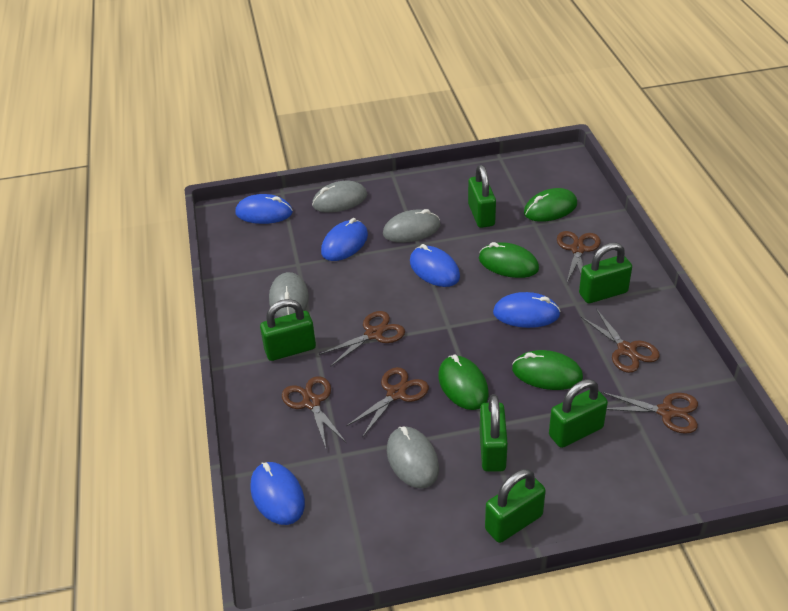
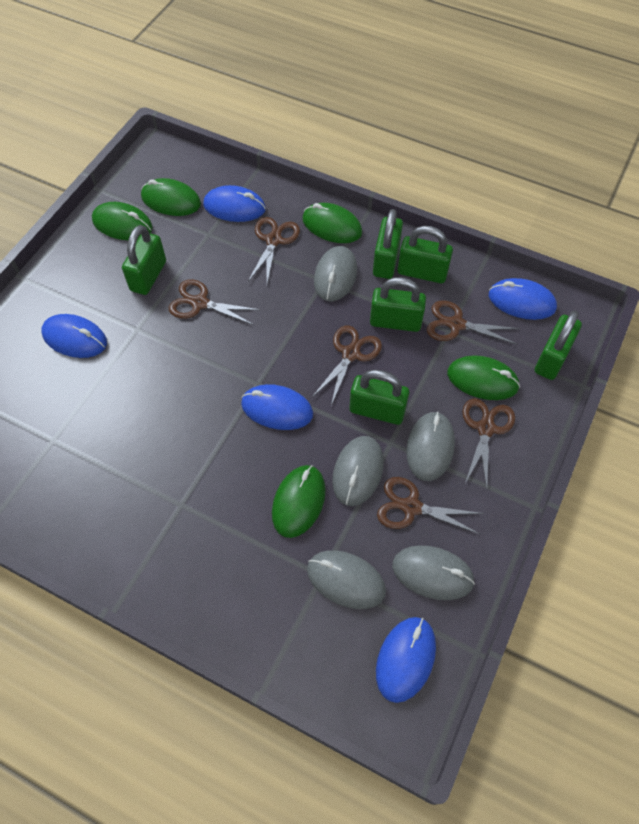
green mouse: [438,355,489,410] [479,242,539,278] [512,350,583,390] [524,188,577,222] = 4 -> [92,202,153,240] [141,178,201,216] [272,465,326,538] [302,203,362,243] [447,355,520,400] = 5
grey mouse: [269,272,309,318] [312,181,367,213] [383,209,440,243] [387,426,439,488] = 4 -> [307,550,386,609] [314,246,357,301] [332,436,384,506] [392,545,475,600] [406,411,455,481] = 5

